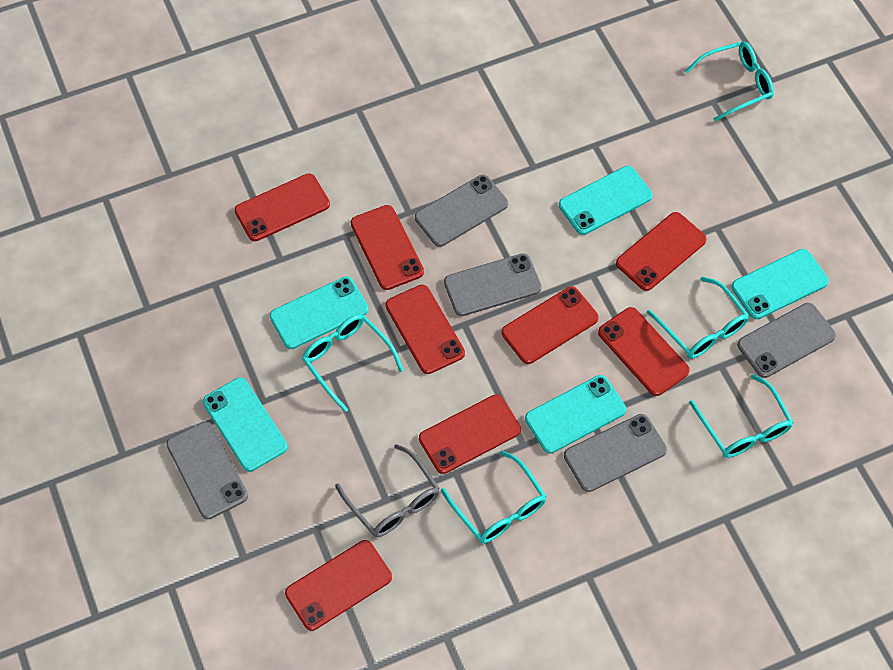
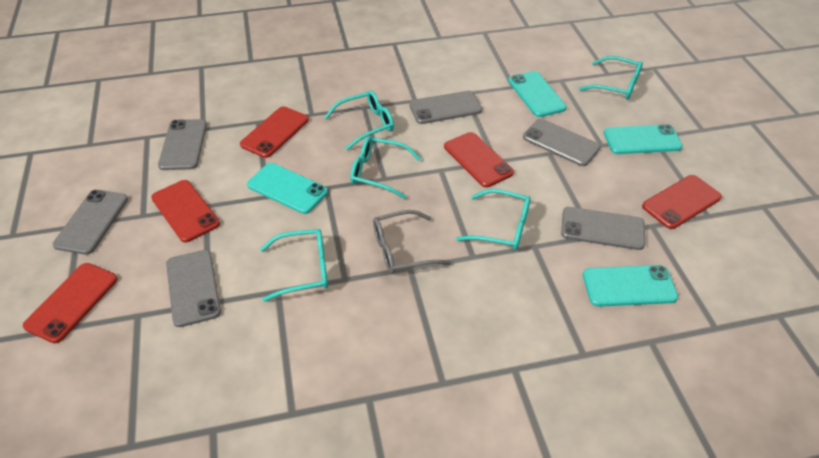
grey phone: [166,422,248,519] [415,175,508,247] [444,253,542,316] [564,414,667,492] [737,303,836,378] = 5 -> [53,190,128,255] [158,119,207,170] [166,250,221,327] [409,91,482,124] [523,119,601,166] [561,207,645,250] = 6
red phone: [235,173,330,241] [285,540,392,631] [351,205,424,290] [385,285,465,374] [419,394,521,474] [502,286,599,364] [598,307,690,396] [616,212,707,291] = 8 -> [23,263,117,343] [151,180,220,243] [240,106,309,158] [444,132,514,187] [642,175,722,229] = 5
turquoise phone: [203,378,288,472] [270,276,369,349] [525,375,626,453] [559,166,653,235] [731,249,829,319] = 5 -> [247,163,328,214] [508,71,567,117] [583,265,678,307] [604,124,683,154] = 4

